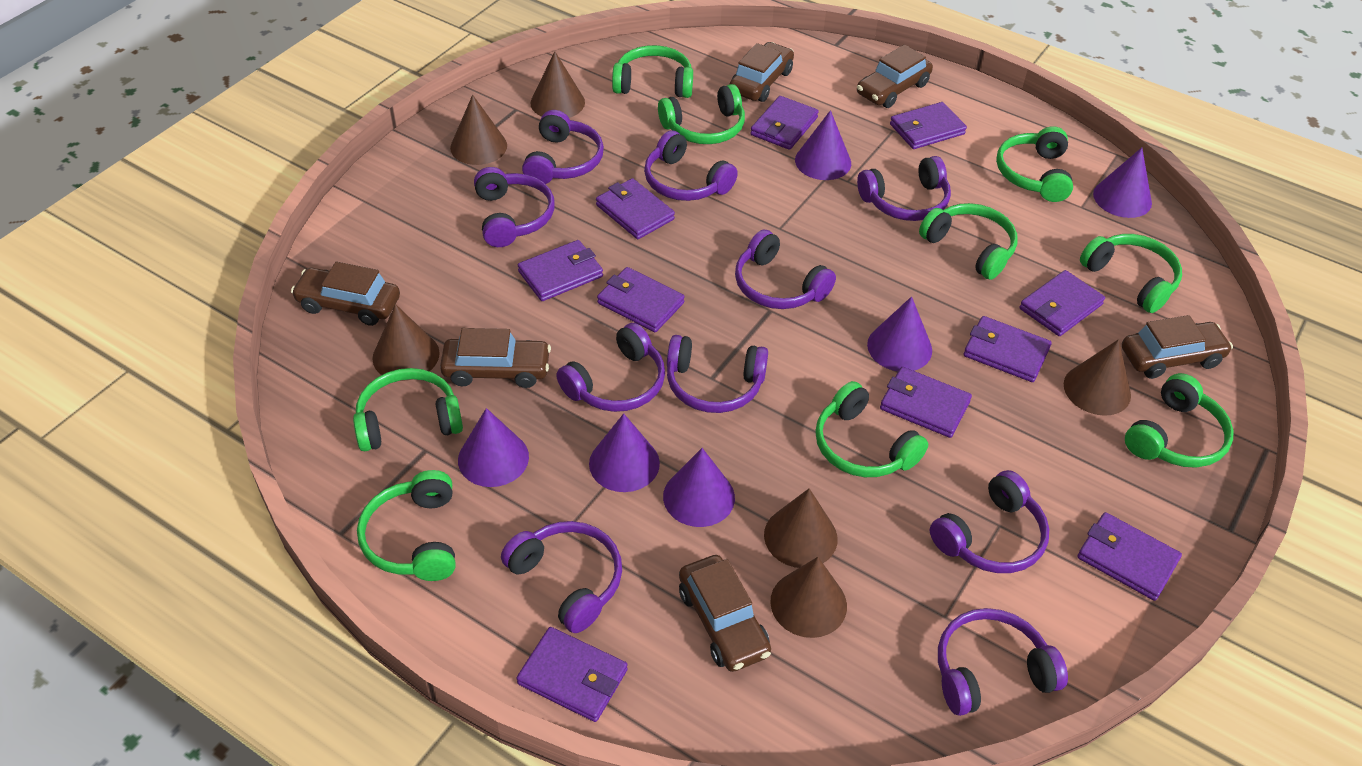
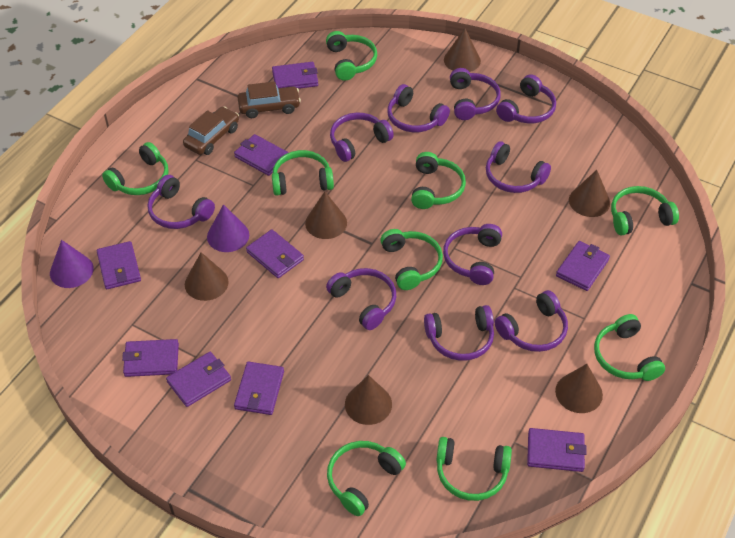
brown car: [291,262,400,326] [440,328,551,388] [679,555,771,672] [729,42,794,102] [857,44,933,108] [1122,315,1233,379] = 6 -> [183,106,239,155] [237,81,301,118] = 2
purple cone: [458,408,529,487] [589,413,660,492] [663,448,735,527] [795,110,851,180] [867,296,932,371] [1093,147,1152,218] = 6 -> [50,240,94,288] [207,204,249,252] = 2
purple wallet: [516,627,628,722] [518,240,603,301] [596,178,675,239] [597,267,685,332] [750,96,819,150] [880,367,972,438] [890,102,967,149] [964,316,1052,382] [1019,270,1105,336] [1077,512,1182,601] = 10 -> [97,241,141,289] [122,339,179,377] [166,352,231,407] [234,134,289,176] [234,362,284,415] [246,229,304,278] [272,62,318,89] [527,428,587,472] [556,241,610,291] = 9

